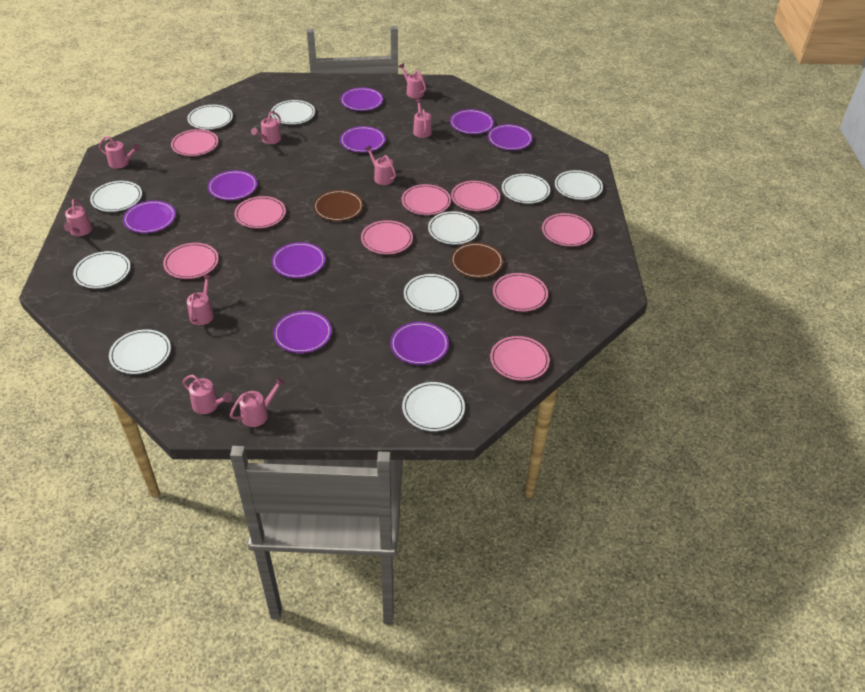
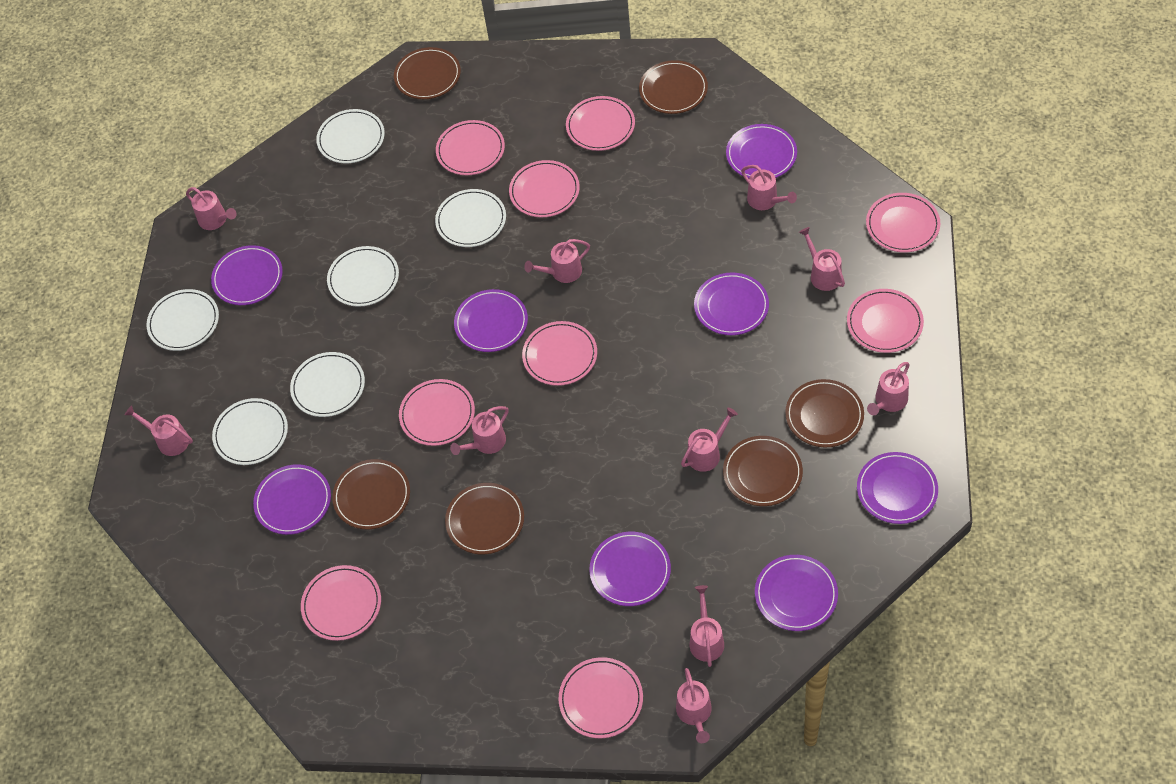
brown plate: [313,190,364,221] [450,242,504,278] = 2 -> [332,459,410,529] [394,47,461,99] [445,483,524,554] [639,60,708,114] [723,436,803,506] [785,379,864,447] = 6
pink watering can: [64,199,92,236] [99,136,140,169] [183,375,232,414] [187,275,214,325] [230,377,285,427] [251,111,281,144] [365,146,396,185] [398,63,426,98] [413,99,432,138] = 9 -> [125,405,193,456] [186,187,237,230] [450,406,509,455] [524,239,590,283] [676,668,712,743] [681,407,738,472] [690,585,724,667] [741,165,797,210] [799,227,845,291] [867,362,910,415] = 10
purple plate: [123,201,176,233] [208,170,257,200] [271,242,326,278] [273,311,332,353] [340,87,383,111] [340,126,386,153] [390,322,449,365] [450,109,494,134] [488,124,533,150] = 9 -> [211,245,283,305] [253,464,331,535] [454,289,528,352] [589,532,671,606] [694,272,769,335] [726,124,797,178] [755,555,838,631] [857,452,938,524] = 8
white plate: [73,251,130,288] [90,181,142,212] [109,329,171,374] [187,105,233,129] [271,100,315,124] [402,382,465,431] [404,274,459,313] [428,211,479,244] [502,174,550,203] [555,170,603,200] = 10 -> [146,289,219,351] [212,398,288,465] [290,352,365,417] [316,109,385,163] [327,246,399,307] [435,189,506,247] = 6

